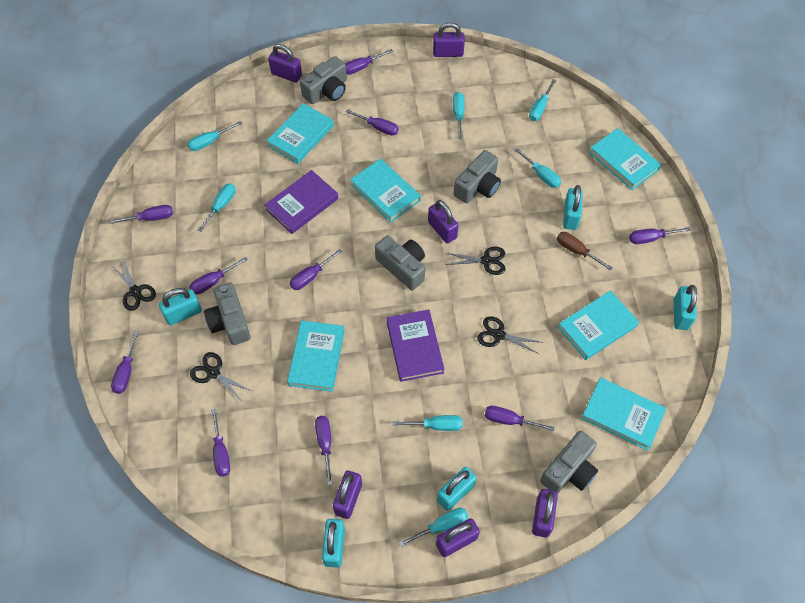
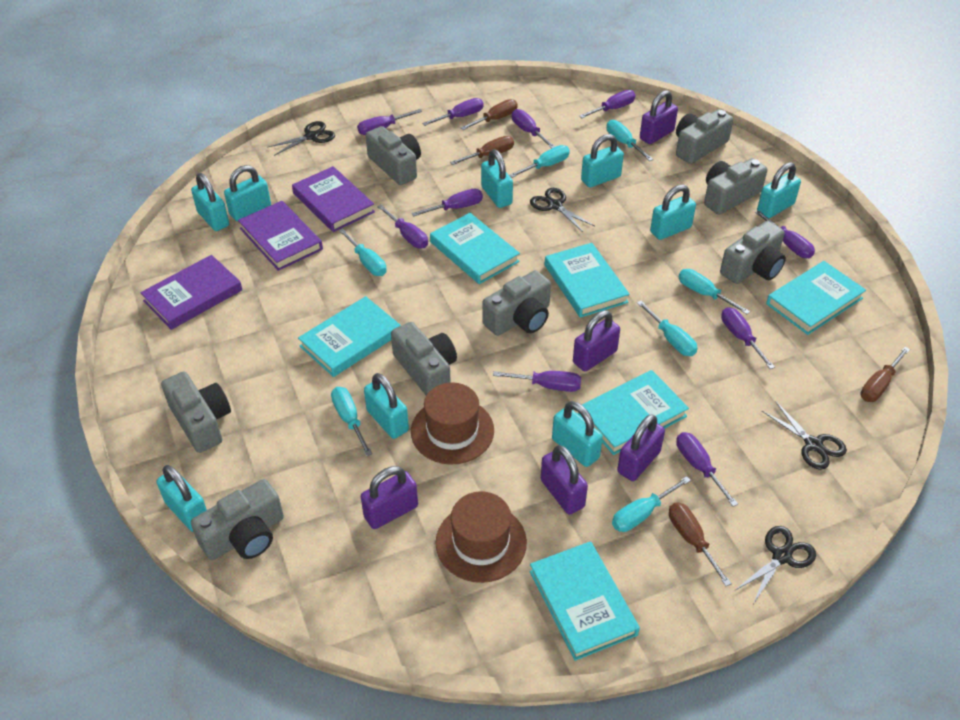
brown hat: none = 0 -> [411,383,494,465] [436,491,527,583] = 2
brown screwdriver: [557,232,613,271] = 1 -> [450,136,514,165] [461,99,518,130] [669,502,732,586] [860,347,910,402] = 4
grey camera: [204,283,250,345] [300,56,347,104] [375,236,425,290] [454,150,501,204] [540,431,598,494] = 5 -> [161,372,231,453] [191,479,284,560] [366,126,421,185] [391,322,457,396] [482,270,551,336] [676,109,733,164] [704,158,767,215] [720,221,786,284] = 8
purple book: [265,170,338,234] [386,309,444,382] = 2 -> [140,255,242,330] [238,201,323,271] [292,166,375,232] = 3
purple padlock: [268,44,302,83] [333,471,362,519] [428,200,458,243] [433,22,465,57] [436,518,480,557] [532,489,558,538] = 6 -> [361,466,418,529] [541,445,588,515] [573,311,620,371] [617,414,665,481] [640,90,678,144] = 5
turquoise padlock: [159,288,202,325] [322,519,345,568] [437,467,476,511] [563,185,583,230] [674,285,697,330] = 5 -> [157,465,207,532] [191,173,229,231] [224,165,271,221] [364,373,409,439] [481,150,513,208] [552,401,603,467] [581,134,624,188] [650,185,696,240] [757,162,801,218] = 9

